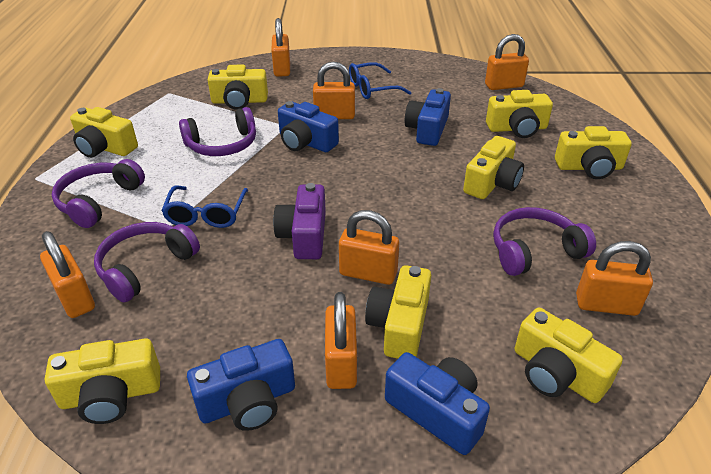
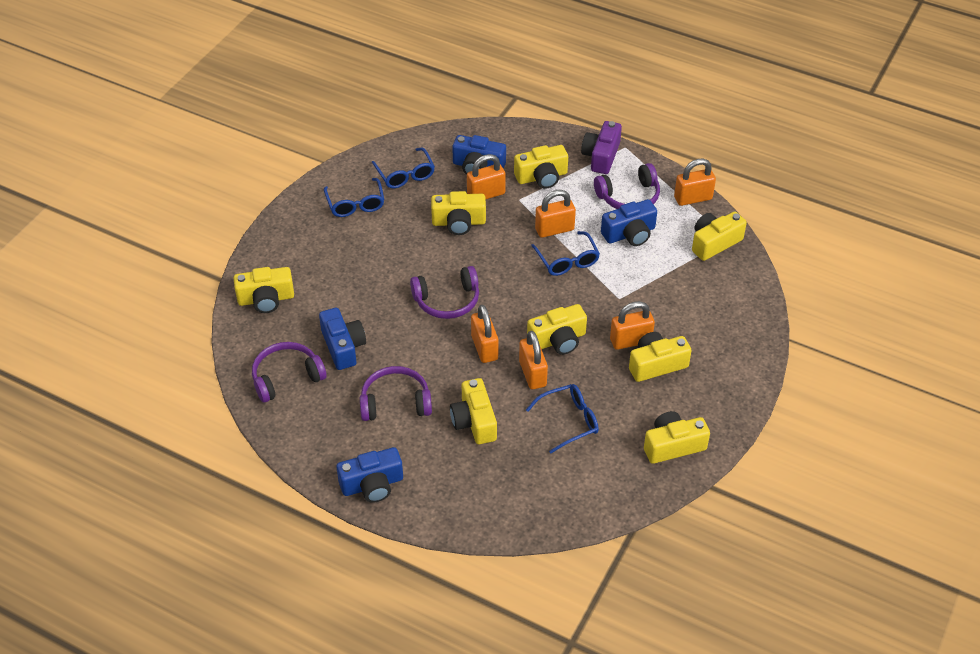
blue glasses: [161,186,248,228] [349,62,411,99] = 2 -> [324,178,384,217] [372,148,435,188] [526,384,599,454] [531,231,600,276] = 4
orange padlock: [40,231,95,318] [271,18,290,77] [313,62,355,119] [325,292,357,389] [339,210,399,285] [485,34,529,90] [576,241,653,316] = 7 -> [467,154,506,199] [471,305,498,363] [519,331,548,389] [535,190,576,238] [610,301,655,350] [674,159,716,206] = 6

